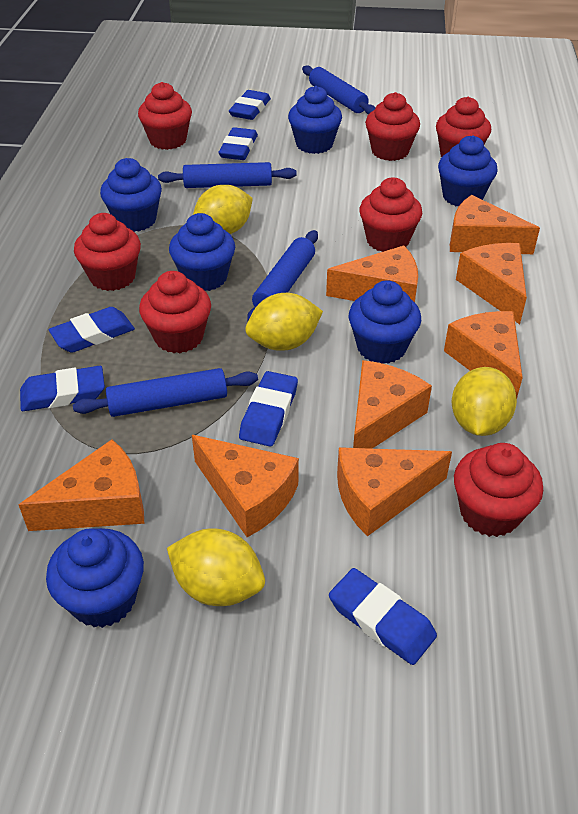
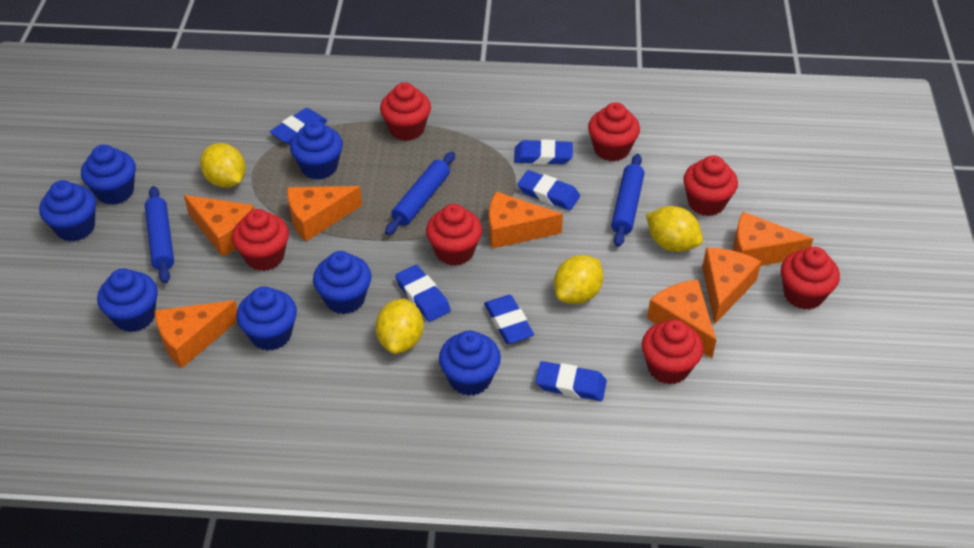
blue cupcake: [46,528,144,628] [100,158,162,232] [169,213,235,291] [288,86,342,154] [349,280,421,364] [438,136,498,206] = 6 -> [39,180,96,242] [81,145,136,205] [97,269,158,332] [236,287,297,351] [290,120,343,180] [313,251,371,314] [439,330,501,396] = 7
blue rolling pin: [73,368,258,417] [158,162,297,188] [247,230,318,321] [302,65,375,115] = 4 -> [145,186,174,283] [385,152,455,235] [611,154,644,247] = 3
orange cheese: [19,439,144,531] [192,435,299,537] [326,246,418,302] [337,447,452,536] [353,360,432,449] [444,311,523,399] [450,195,540,254] [456,243,527,325] = 8 -> [155,300,237,368] [184,195,254,257] [287,186,362,241] [489,191,563,249] [647,280,716,358] [702,248,762,324] [733,212,813,266] = 7

